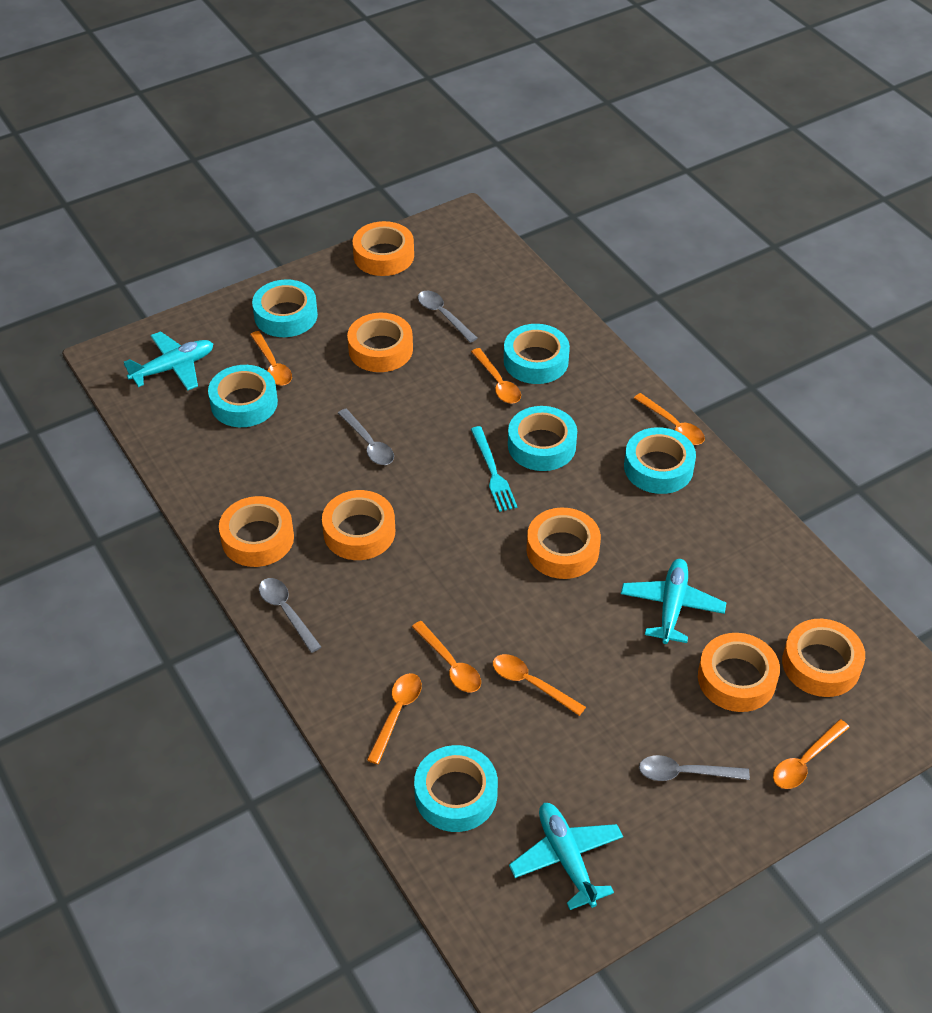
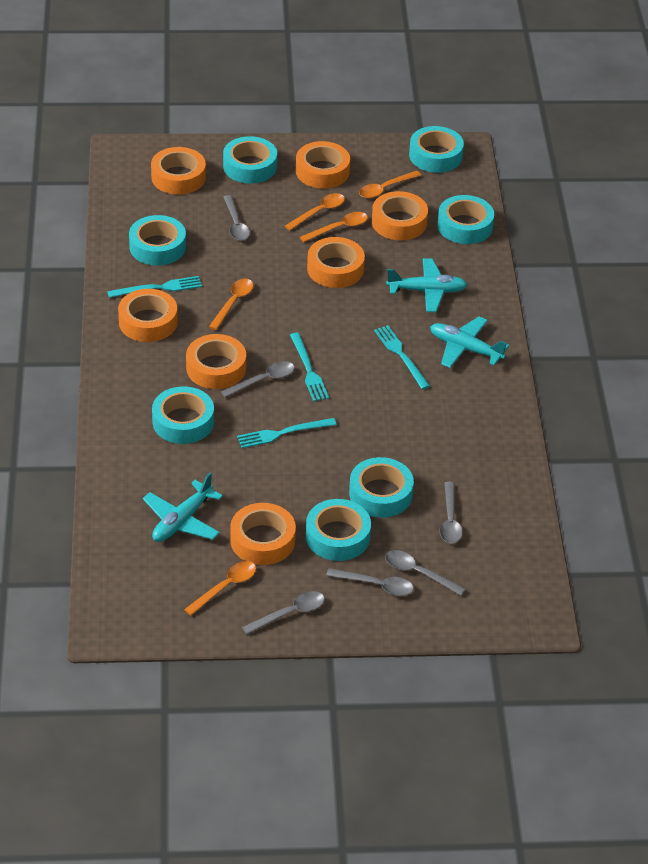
grey spoon: [259,578,321,653] [338,409,394,465] [418,291,477,343] [639,755,750,781] = 4 -> [221,361,295,398] [223,195,250,241] [242,591,325,635] [326,568,414,596] [385,550,466,596] [440,482,463,544] = 6
orange spoon: [250,331,292,386] [367,673,422,764] [412,621,481,692] [471,348,521,404] [493,654,586,716] [634,393,705,445] [773,719,850,789] = 7 -> [184,561,256,616] [209,278,253,330] [285,193,345,231] [300,212,368,242] [359,171,421,198] = 5
turquoise fork: [471,426,517,512] = 1 -> [107,276,202,298] [237,418,337,448] [290,333,329,401] [374,325,430,389] = 4
turquoise tape: [208,365,278,427] [252,279,318,337] [414,745,498,832] [504,324,570,384] [508,406,577,471] [624,427,696,494] = 6 -> [129,215,186,266] [152,386,214,444] [223,136,277,184] [306,499,371,561] [349,457,414,518] [409,126,464,173] [438,195,494,244] = 7

